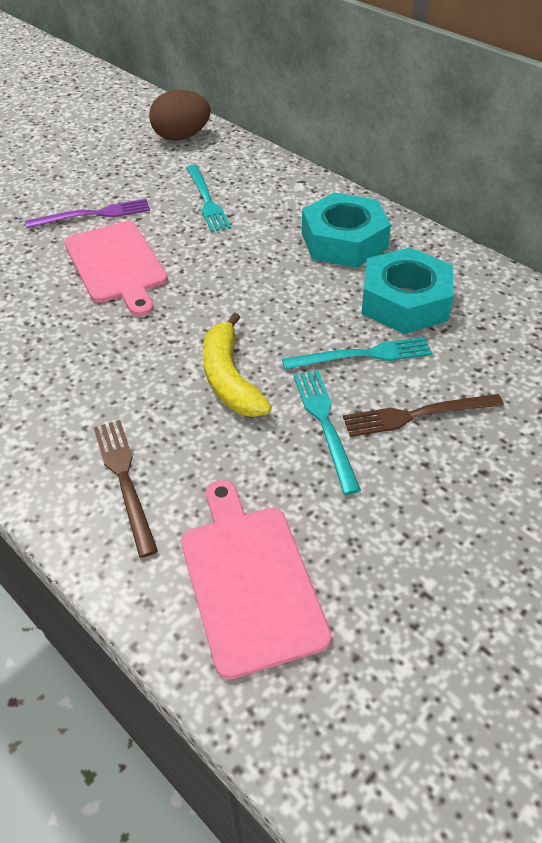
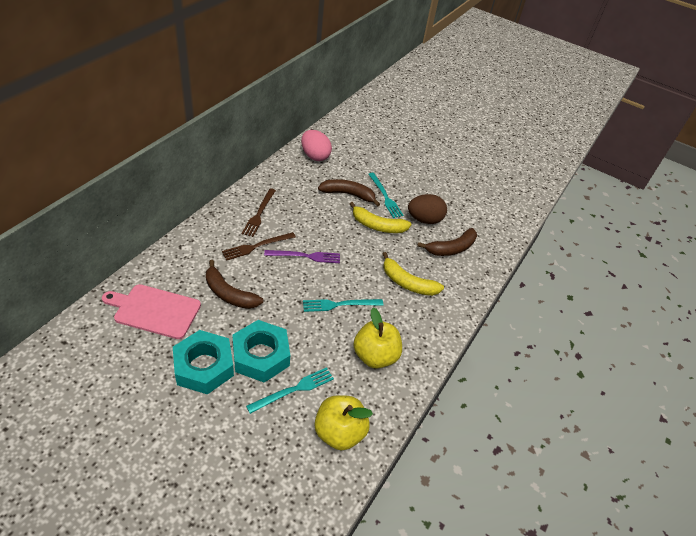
brown banana: none = 0 -> [206,260,263,309] [318,179,380,207] [417,228,477,256] = 3
pink cutting board: [64,221,168,316] [181,480,331,679] = 2 -> [102,284,201,339] = 1
pink egg: none = 0 -> [301,130,332,161] = 1
yellow apple: none = 0 -> [315,395,373,450] [353,308,402,369] = 2
yellow banana: [203,312,272,417] = 1 -> [350,202,412,233] [383,252,444,296] = 2

